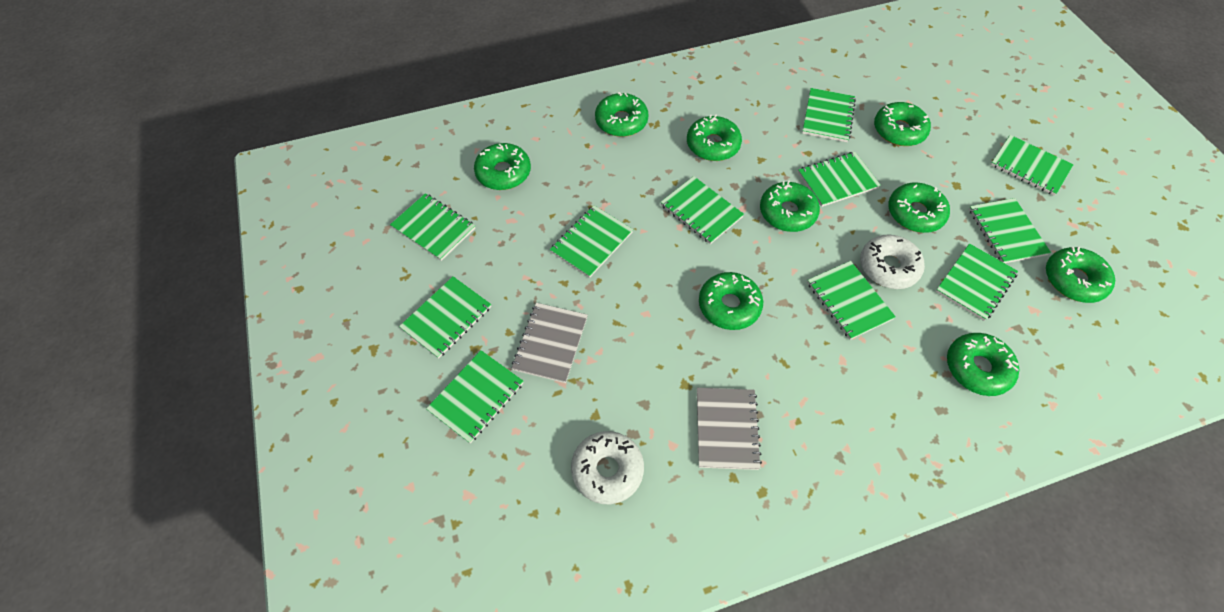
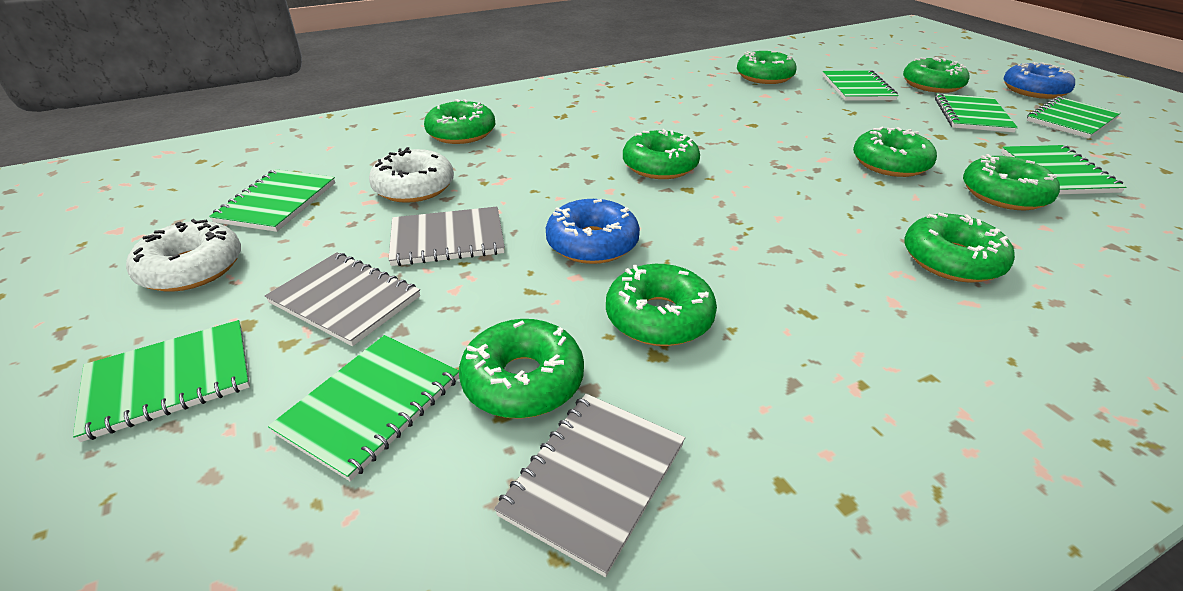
blue donut: none = 0 -> [546,199,640,264] [1003,62,1075,99] = 2
green notebook: [390,193,475,261] [399,276,491,359] [426,350,523,443] [550,205,633,278] [661,176,744,244] [798,152,881,207] [802,88,856,142] [807,261,896,340] [935,243,1018,321] [969,198,1051,263] [991,135,1074,196] = 11 -> [73,320,250,442] [209,169,335,232] [268,335,459,481] [822,70,899,101] [935,94,1018,133] [1001,145,1126,195] [1027,96,1121,139] = 7
grey notebook: [512,303,588,383] [697,388,762,470] = 2 -> [265,252,420,346] [389,207,505,266] [494,394,685,577] = 3

